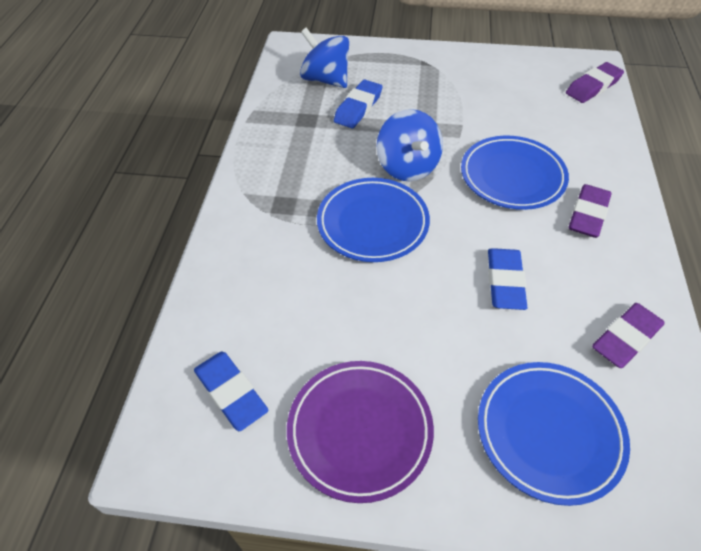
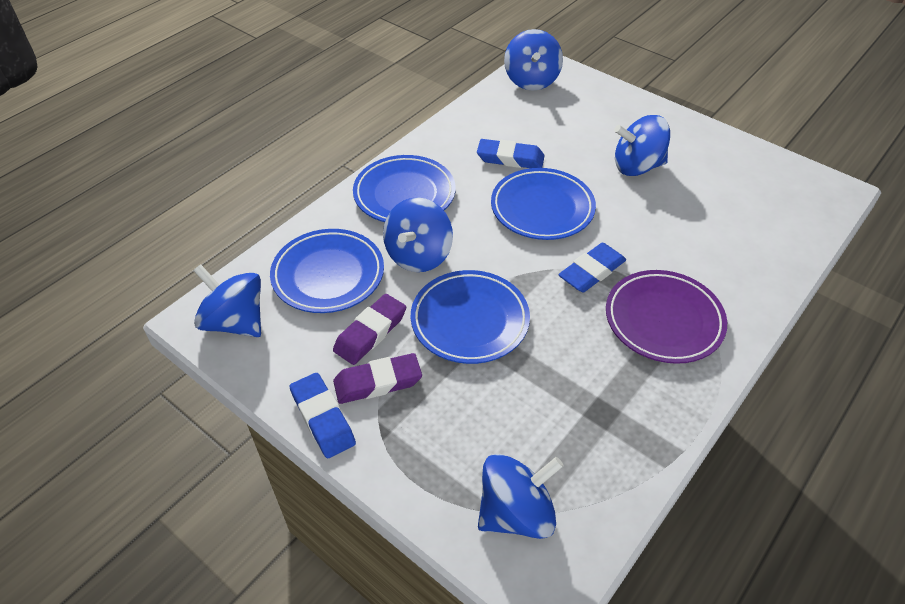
blue plate: [317,178,430,262] [461,136,569,210] [478,362,630,506] = 3 -> [270,229,384,313] [353,155,456,222] [411,270,530,364] [491,168,596,240] = 4
blue spinning top: [300,27,349,88] [377,109,443,182] = 2 -> [193,264,261,337] [383,197,453,272] [478,454,564,539] [504,29,563,91] [614,115,670,176] = 5
purple eraser: [566,62,624,103] [568,184,612,238] [592,303,665,368] = 3 -> [333,294,406,365] [333,353,422,404] = 2

